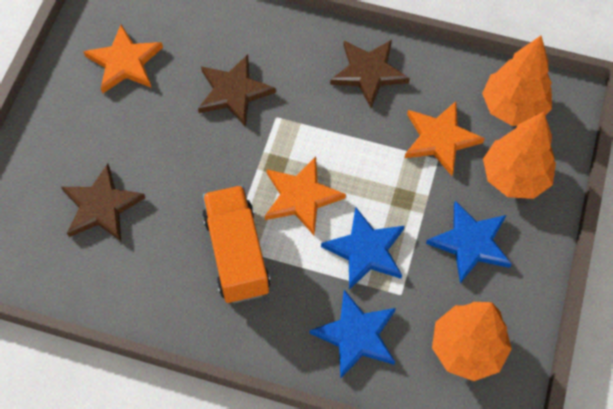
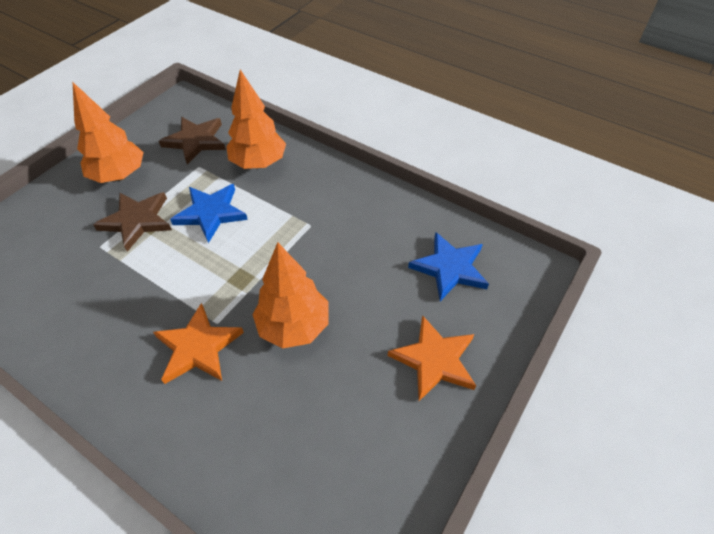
blue star: [310,290,396,379] [321,207,405,290] [426,201,512,283] = 3 -> [170,184,248,243] [408,232,489,301] = 2
brown star: [61,164,145,241] [198,54,276,126] [330,40,410,108] = 3 -> [93,192,172,252] [159,117,226,165] = 2
orange star: [83,24,163,94] [265,157,346,235] [405,101,485,176] = 3 -> [153,303,244,384] [388,315,476,401] = 2
orange truck: [202,185,270,303] = 1 -> none = 0

